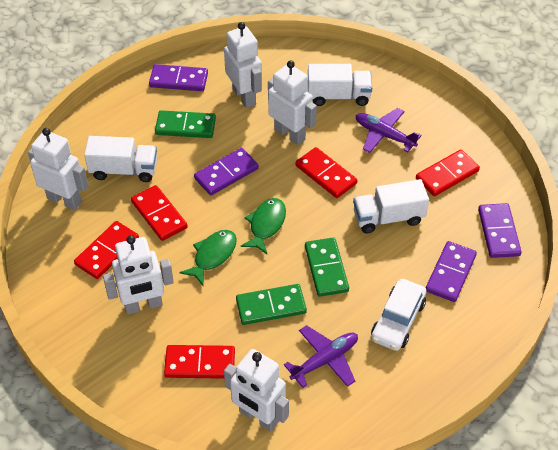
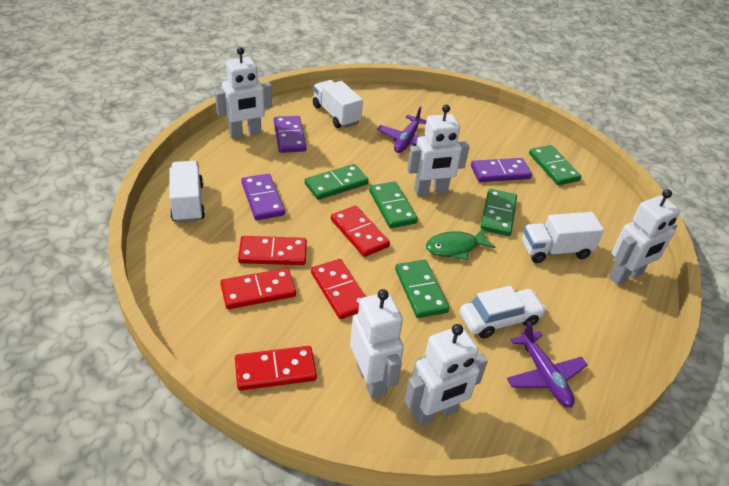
green domino: [155,110,216,138] [236,284,307,325] [305,238,349,297] = 3 -> [305,164,369,200] [369,181,418,228] [395,260,449,318] [480,189,517,236] [529,145,581,185] = 5
green fish: [180,230,237,286] [241,198,286,254] = 2 -> [426,229,496,260] = 1
purple domino: [149,64,208,91] [194,148,259,195] [426,241,477,302] [478,203,522,258] = 4 -> [241,174,285,220] [274,116,307,153] [471,158,532,182] = 3

